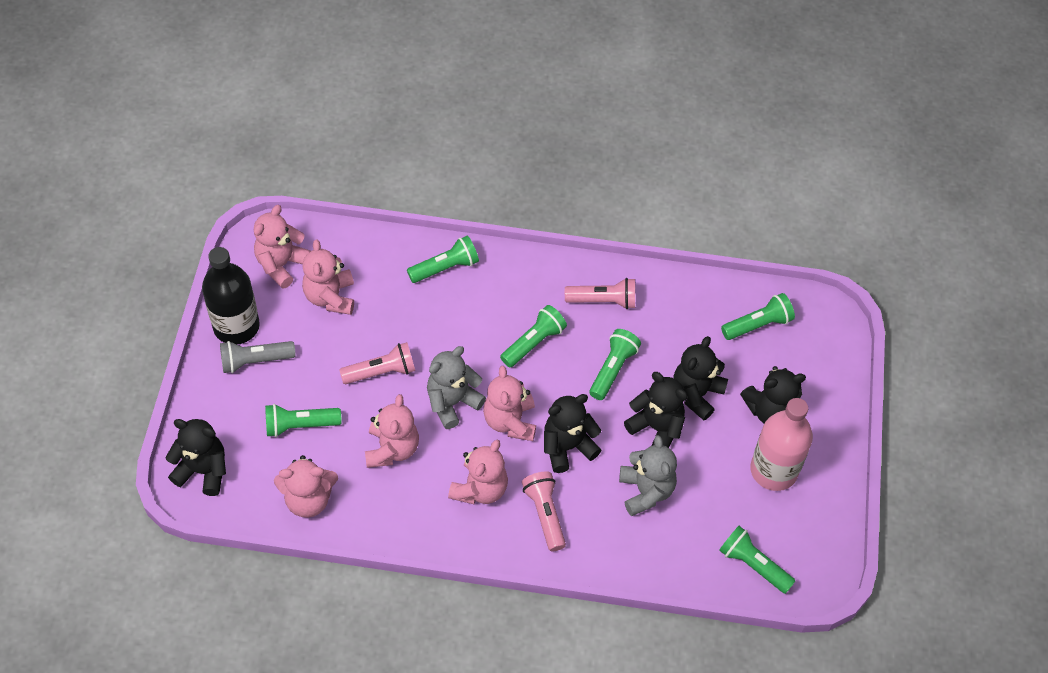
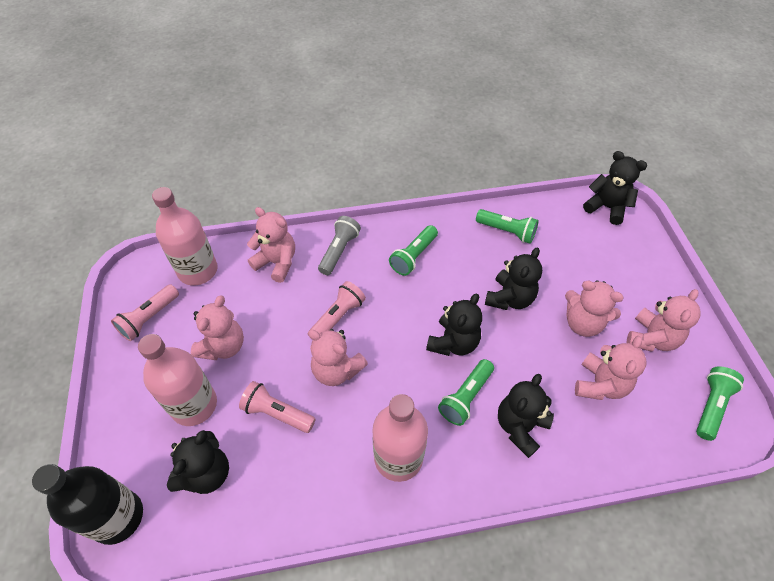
green flashlight: [265,404,341,437] [407,235,479,283] [500,305,567,367] [589,329,641,400] [719,526,795,594] [721,293,795,340] = 6 -> [389,225,438,276] [438,359,494,426] [476,209,539,244] [696,366,744,441] = 4
grey teddy bear: [427,346,486,429] [619,435,677,516] = 2 -> none = 0
pink bottle: [750,398,813,491] = 1 -> [138,334,217,426] [152,187,218,285] [373,394,428,482] = 3

